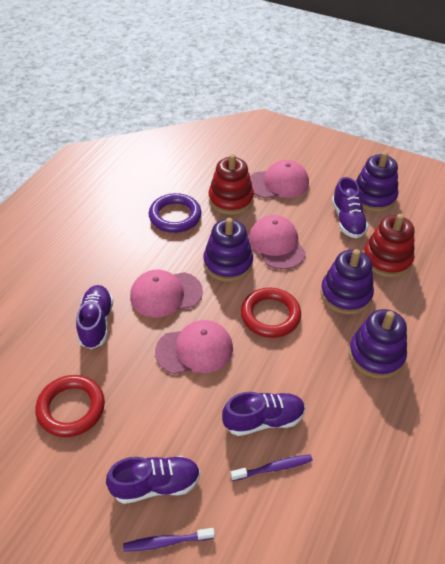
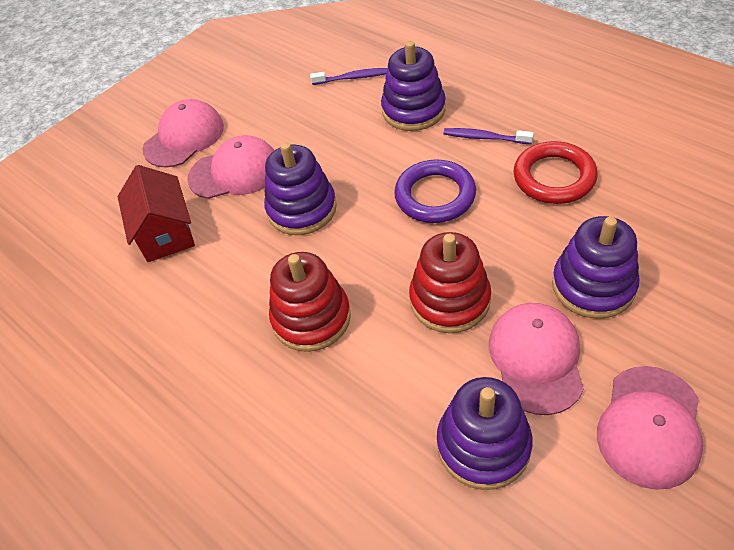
purple shoe: [76,285,113,349] [106,456,200,504] [222,392,305,436] [332,177,368,238] = 4 -> none = 0
red house: none = 0 -> [118,165,195,262] = 1
red ring: [35,375,105,437] [241,288,301,338] = 2 -> [514,141,597,204] = 1

